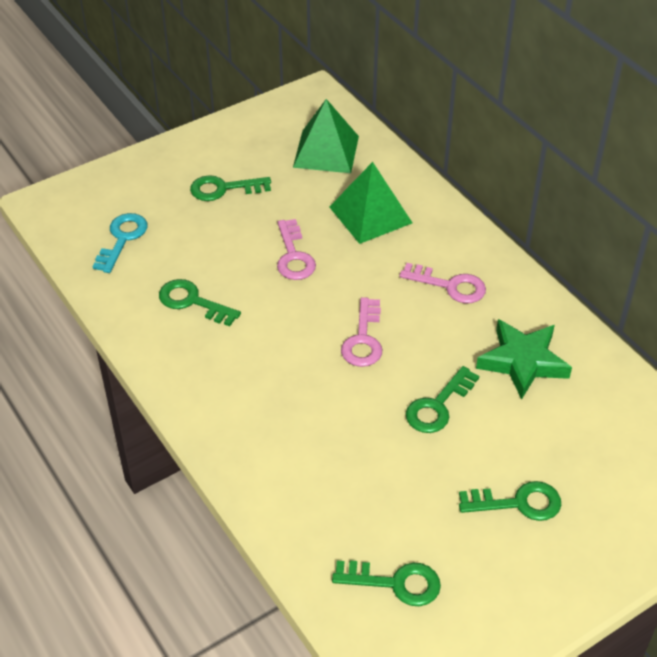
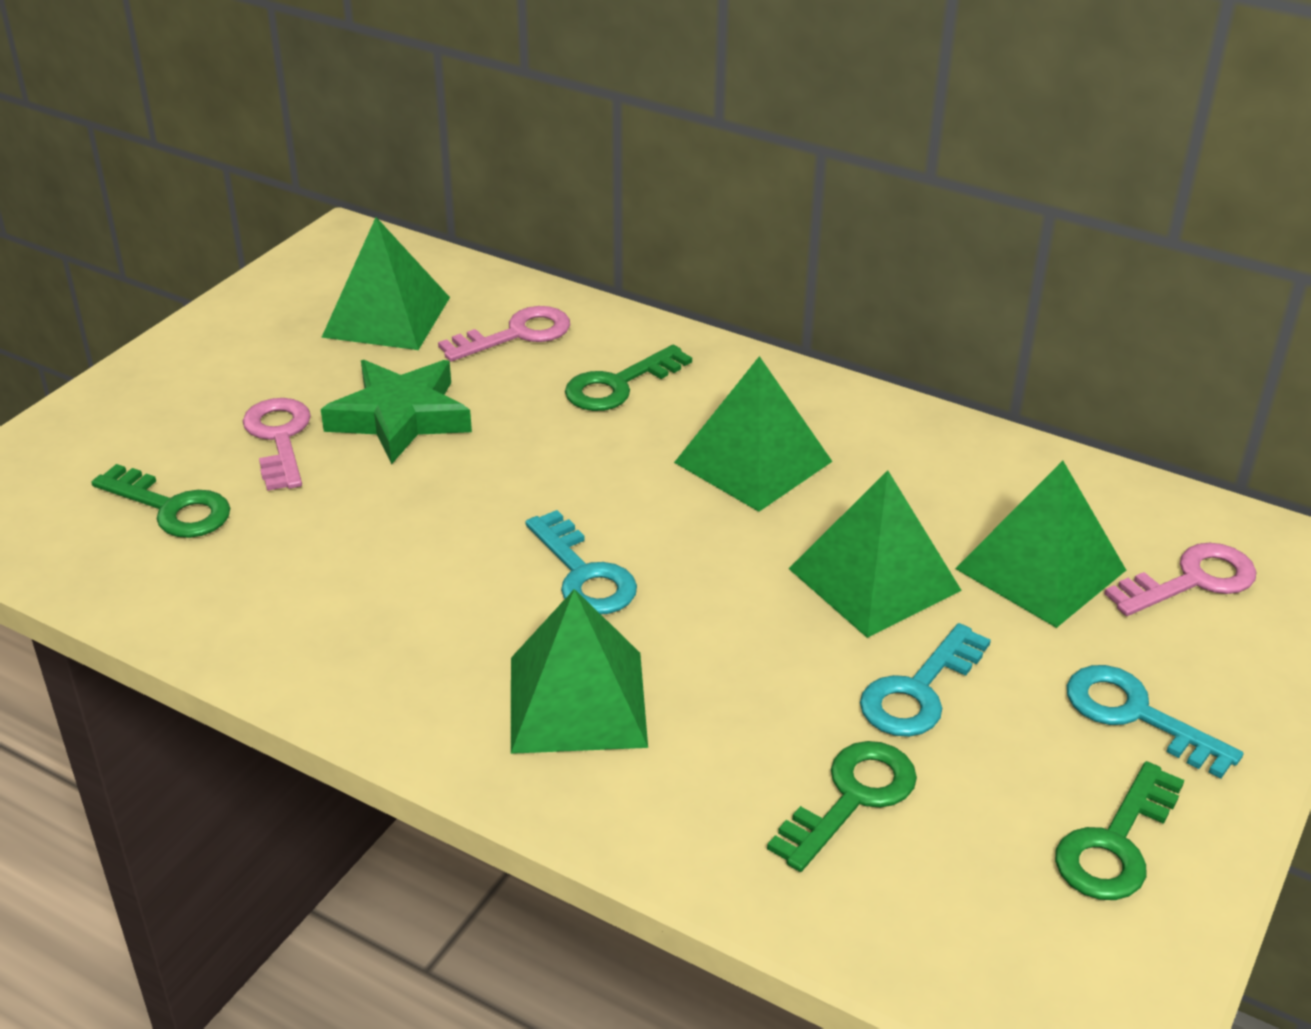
green key: [159,279,241,326] [190,175,271,201] [332,560,441,606] [406,366,479,433] [459,481,561,521] = 5 -> [91,464,230,538] [565,345,692,411] [767,741,917,872] [1055,761,1184,900] = 4
green pyramid: [293,99,359,173] [330,162,412,244] = 2 -> [321,217,450,350] [511,589,648,754] [674,356,833,512] [789,470,962,638] [955,461,1126,628] = 5
turquoise key: [93,213,148,273] = 1 -> [525,510,637,614] [860,623,991,737] [1067,665,1243,778] = 3

